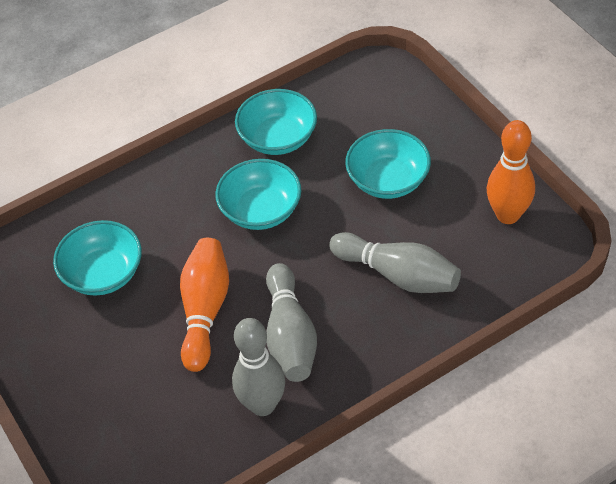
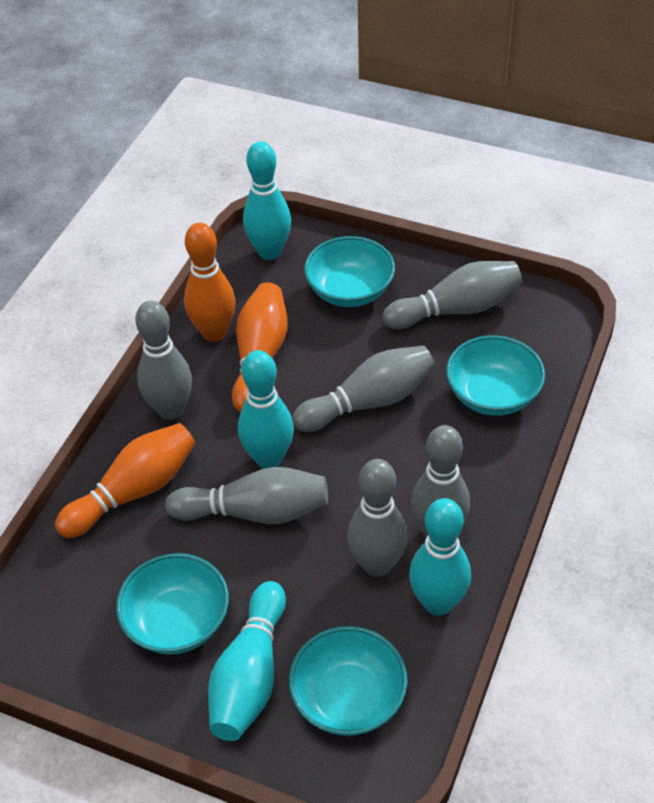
grey bowling pin: [232,318,285,416] [266,263,317,382] [329,232,461,293] = 3 -> [135,301,192,420] [165,467,328,524] [292,346,435,432] [347,459,408,577] [383,261,522,329] [411,425,470,538] = 6
orange bowling pin: [180,238,229,372] [487,120,535,224] = 2 -> [55,423,196,538] [184,223,236,342] [232,282,288,413] = 3
turquoise bowling pin: none = 0 -> [208,581,286,741] [238,350,294,469] [243,141,291,260] [409,498,471,616] = 4

